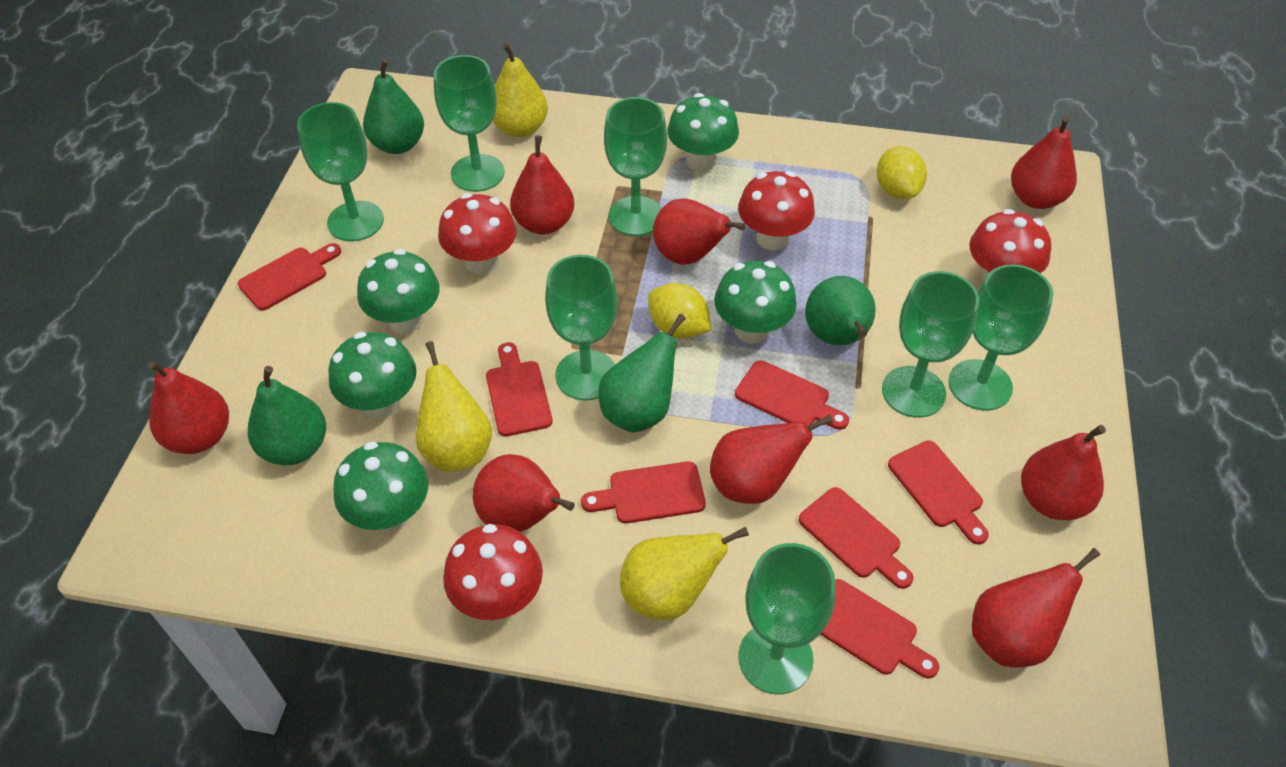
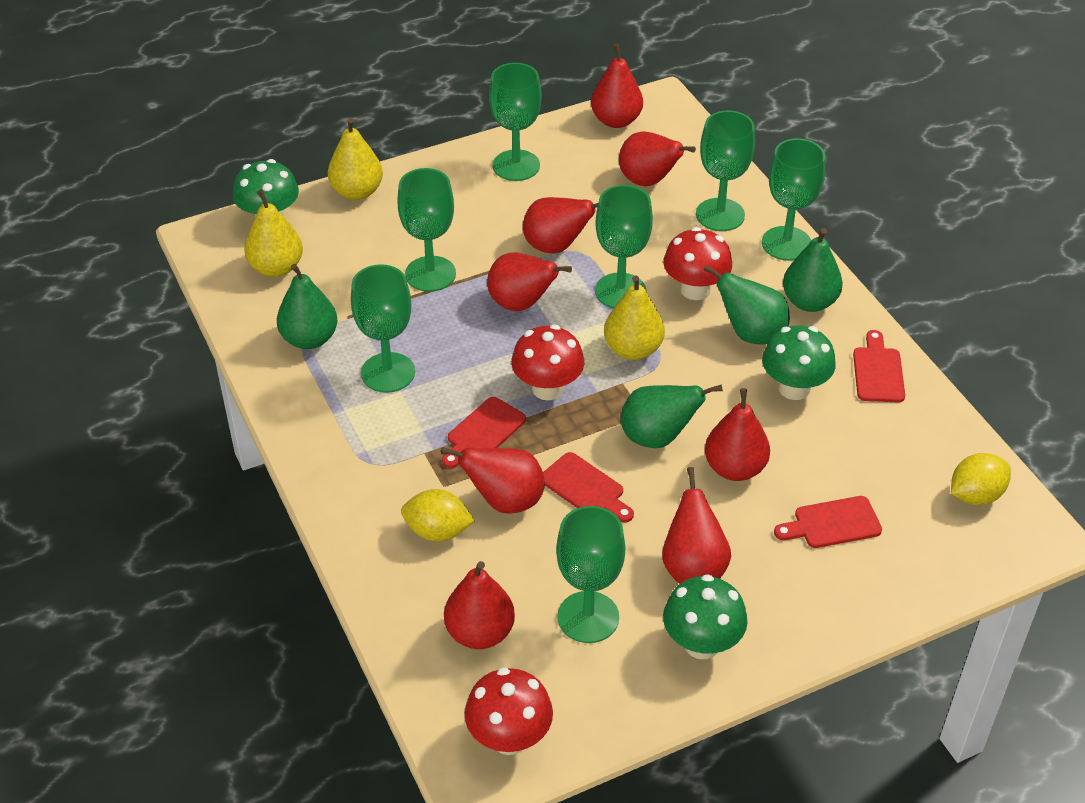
green mushroom: [328,332,417,418] [333,442,428,532] [357,249,440,334] [667,93,739,171] [714,261,797,344] = 5 -> [233,159,299,218] [663,574,748,659] [762,325,836,400] = 3
red cutting board: [238,243,341,310] [486,342,553,437] [581,461,706,523] [735,360,849,430] [799,487,913,589] [820,579,939,679] [888,440,989,545] = 7 -> [442,397,526,468] [543,452,634,523] [774,496,882,548] [853,330,905,402] = 4
red mushroom: [438,193,517,274] [443,524,543,620] [738,171,815,251] [970,209,1051,282] = 4 -> [465,668,553,755] [511,325,584,400] [663,227,732,300] = 3

